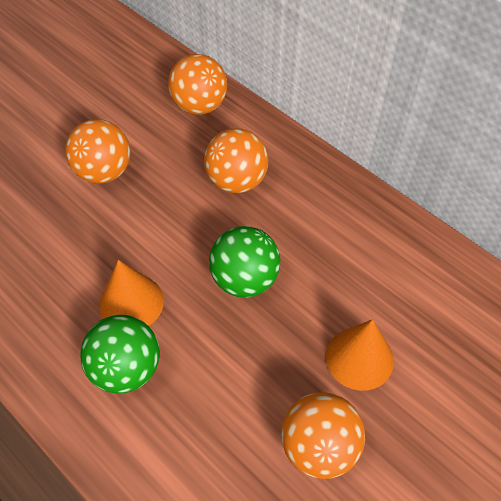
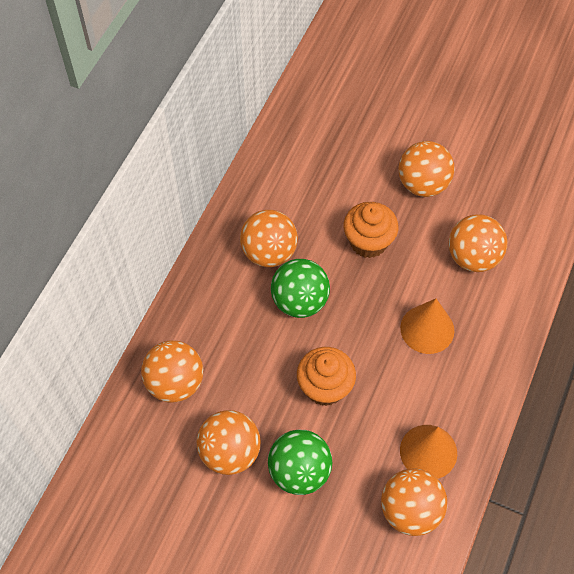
orange ball: [65,119,131,184] [168,54,227,115] [204,128,268,193] [281,392,365,479] = 4 -> [141,341,203,403] [196,410,261,475] [240,210,298,267] [381,469,447,536] [398,141,455,197] [449,214,507,272] = 6
orange cupcake: none = 0 -> [297,347,356,406] [343,202,398,258] = 2

